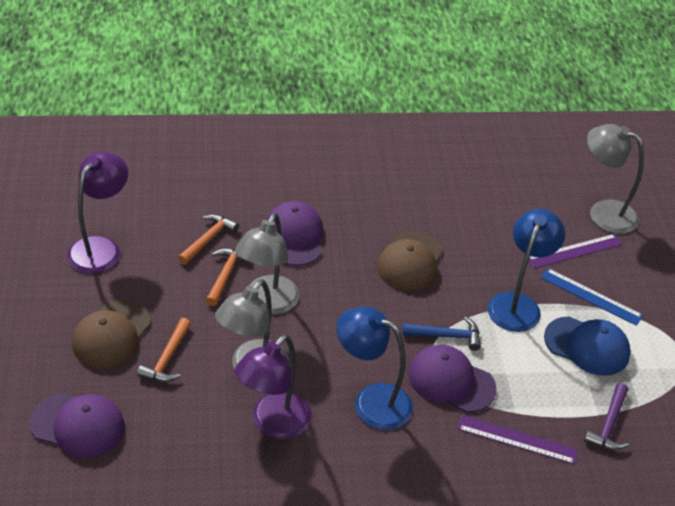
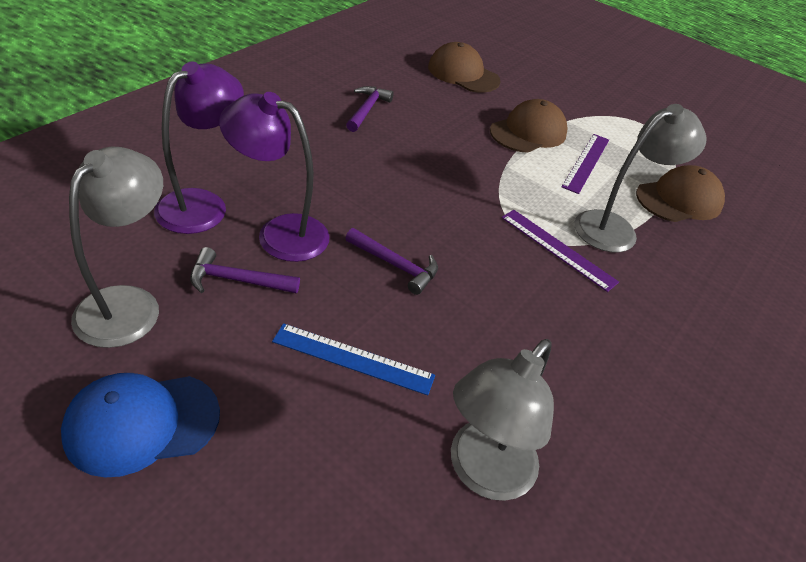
blue hammer: [402,317,481,351] = 1 -> none = 0
blue lamp: [337,307,413,430] [488,209,565,332] = 2 -> none = 0
brown cap: [72,300,151,368] [377,231,443,291] = 2 -> [428,42,501,93] [490,99,568,153] [636,165,725,222] = 3
orange hammer: [137,318,191,382] [178,214,239,265] [206,248,249,306] = 3 -> none = 0
purple cap: [29,393,125,458] [266,201,323,266] [408,345,496,413] = 3 -> none = 0
purple hammer: [584,383,629,450] = 1 -> [190,247,300,294] [345,228,438,295] [346,86,394,132] = 3

